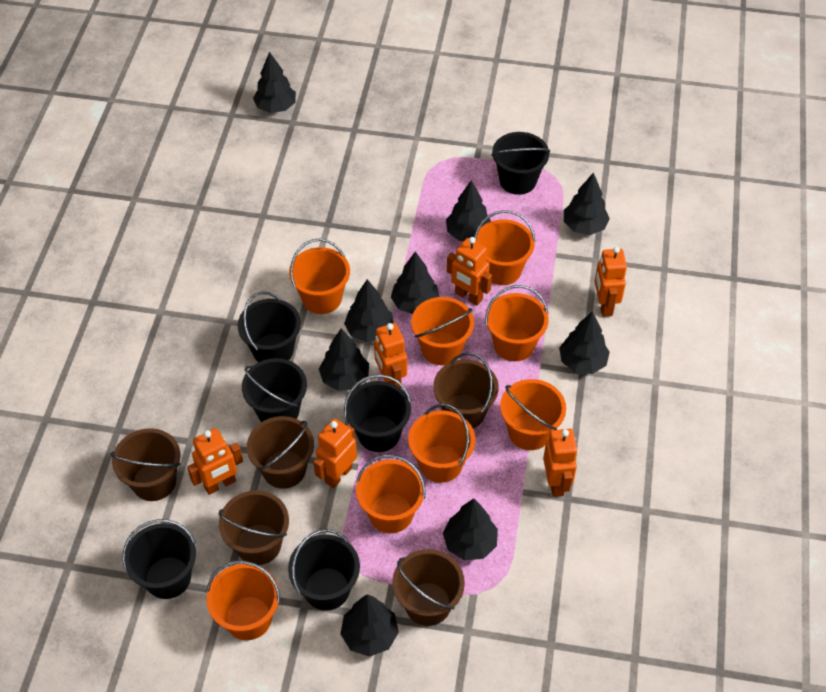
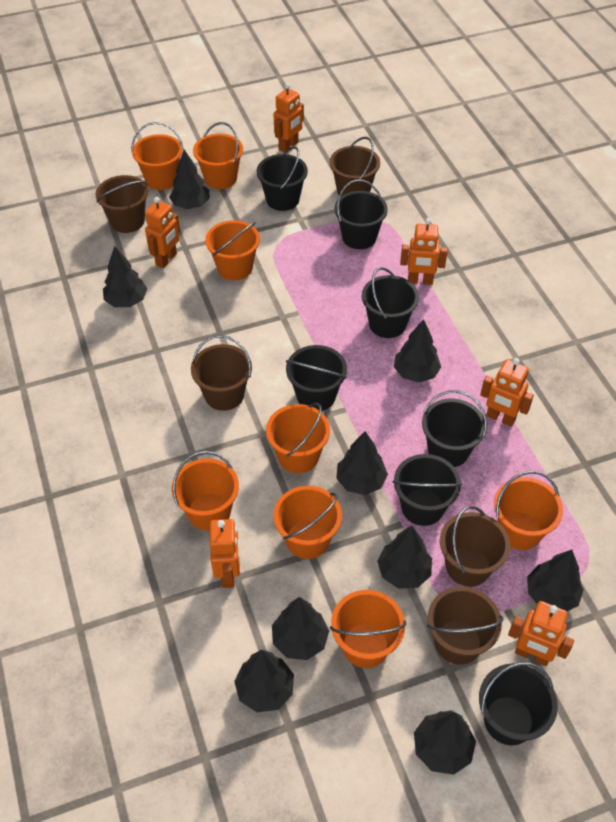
black bucket: [122,519,196,599] [238,291,301,363] [242,358,307,422] [288,529,360,611] [344,374,411,452] [491,132,550,195] = 6 -> [257,146,308,211] [286,345,347,411] [335,180,388,249] [362,267,419,338] [393,454,462,526] [422,390,487,467] [479,662,558,745] = 7

